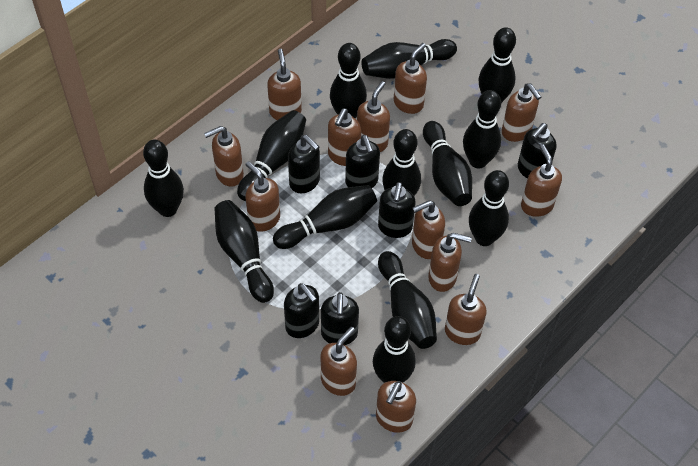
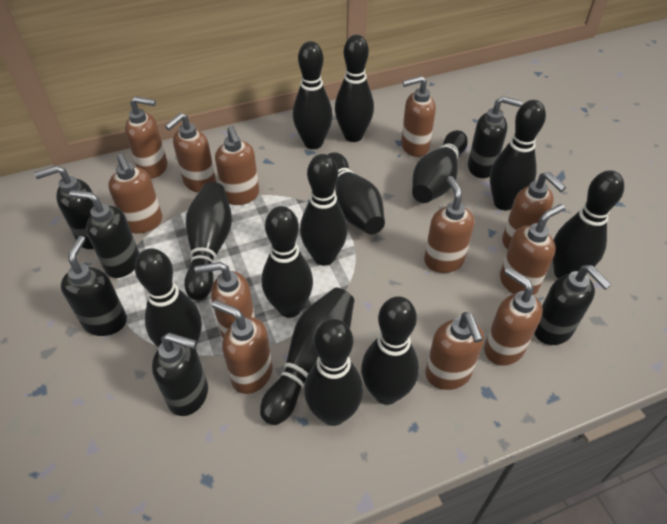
brown soap dispenser: [204,126,244,187] [245,161,280,232] [267,49,302,120] [321,327,357,396] [328,108,361,166] [357,81,390,152] [376,381,416,433] [394,43,427,114] [412,200,445,259] [428,233,472,292] [445,274,487,345] [502,83,542,142] [521,145,562,217] = 13 -> [108,153,162,234] [125,96,167,179] [165,113,216,193] [194,262,255,338] [212,300,273,394] [215,126,259,205] [401,76,436,157] [424,176,474,273] [425,312,484,390] [484,267,542,365] [500,204,565,295] [502,172,566,249] = 12

